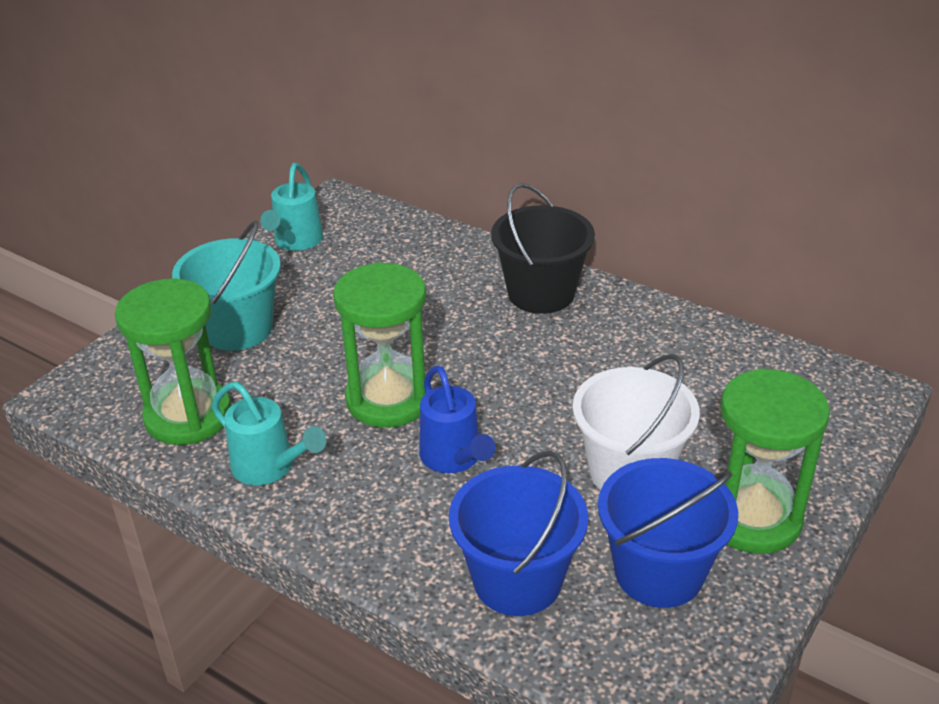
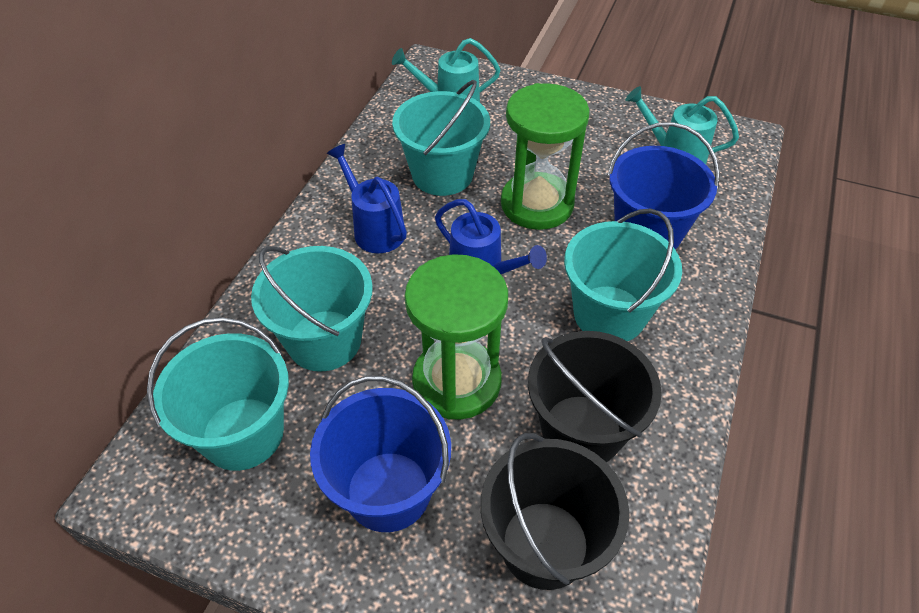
black bucket: [491,183,595,314] = 1 -> [480,433,630,590] [528,331,662,462] = 2
blue watering can: [419,366,496,474] = 1 -> [327,144,407,253] [435,199,547,274] = 2
green hourglass: [115,279,231,445] [333,262,426,428] [720,368,830,554] = 3 -> [404,254,508,420] [501,83,590,230] = 2
turquoise bucket: [172,221,281,351] = 1 -> [147,317,289,471] [251,246,373,372] [392,80,490,196] [564,209,682,341] = 4
white bucket: [573,354,700,490] = 1 -> none = 0

